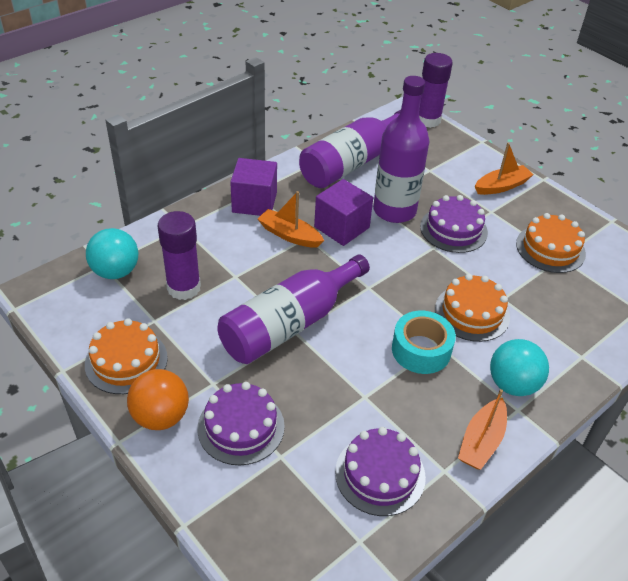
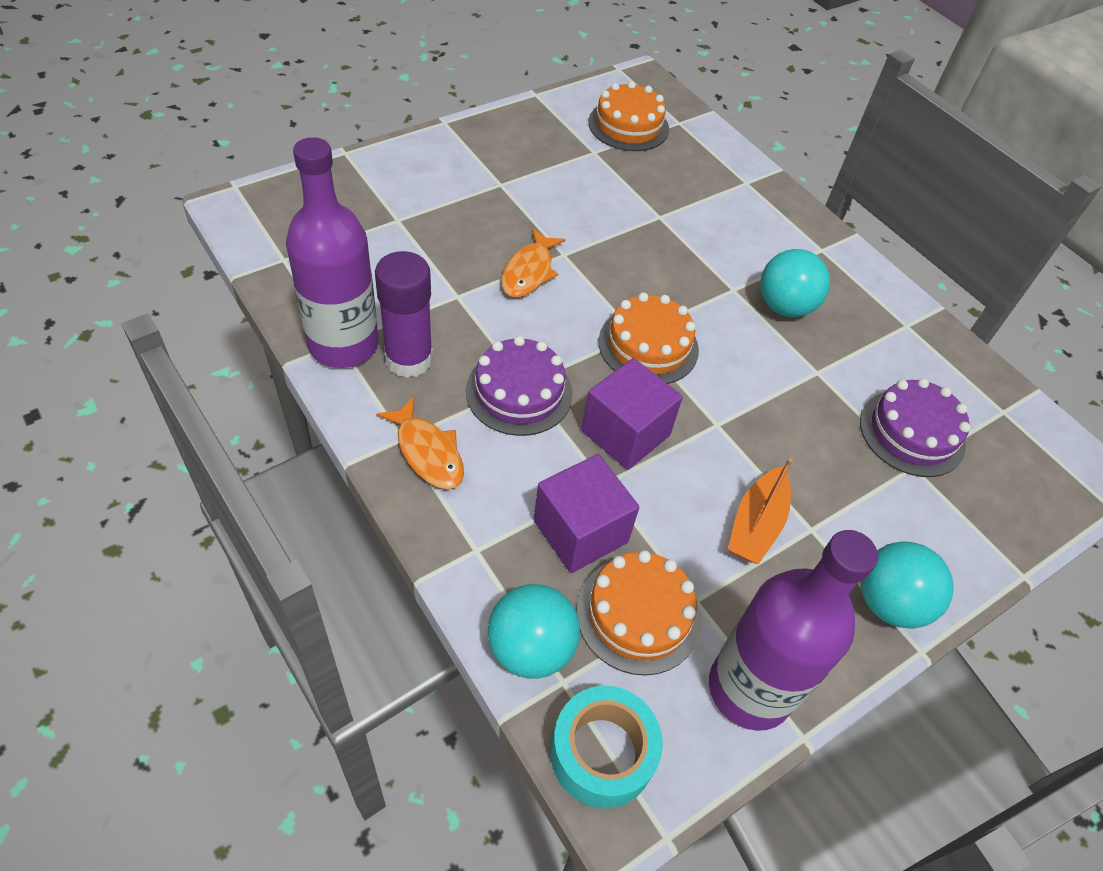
orange ball: [127,369,189,430] = 1 -> none = 0
orange boat: [258,191,324,248] [458,389,507,470] [475,143,534,195] = 3 -> [728,458,793,564] = 1
orange fish: none = 0 -> [376,396,464,489] [501,228,566,298] = 2
purple bottle: [217,255,370,364] [299,110,401,188] [373,76,430,223] = 3 -> [286,137,379,368] [709,530,878,731] = 2
purple cake: [197,382,285,465] [335,427,426,516] [420,195,488,253] = 3 -> [466,336,573,436] [860,378,970,477] = 2
purple glue stick: [158,211,201,300] [419,53,453,128] = 2 -> [375,251,433,378] = 1
turquoise ball: [86,228,138,279] [490,339,549,396] = 2 -> [488,584,580,679] [760,249,830,317] [861,542,954,629] = 3

